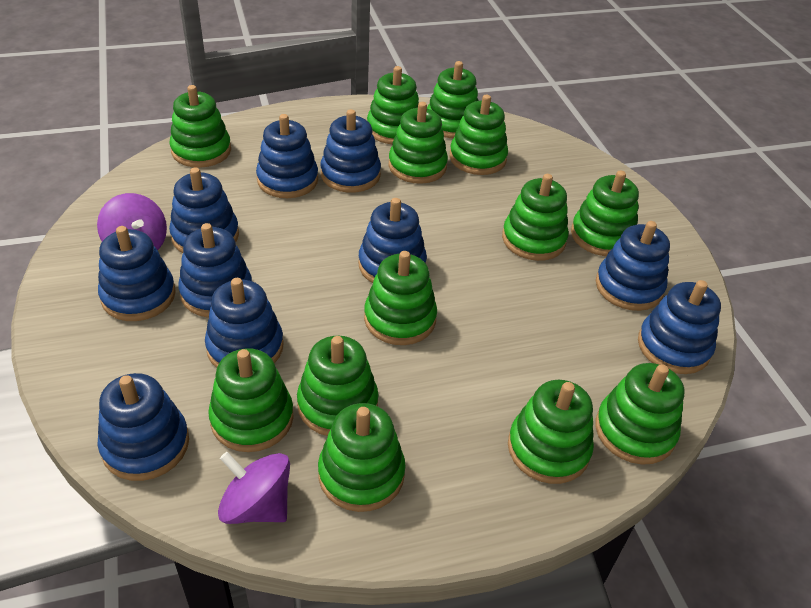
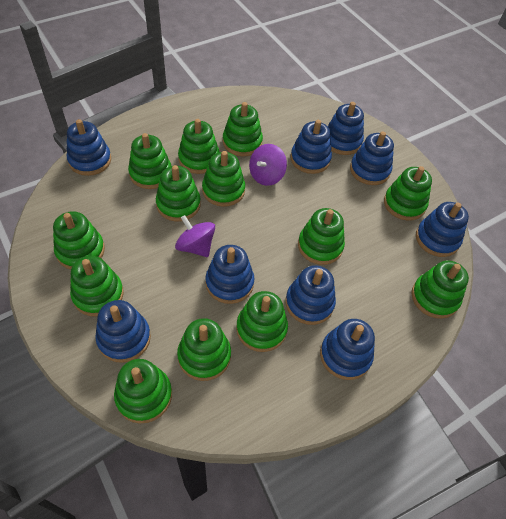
blue stacking toy: [97,373,189,481] [98,226,176,321] [169,167,239,253] [178,223,252,318] [205,278,284,368] [256,114,318,198] [320,109,381,193] [358,198,427,283] [596,221,670,311] [638,280,721,374] = 10 -> [67,119,111,176] [95,300,151,363] [205,245,254,304] [285,265,336,325] [291,120,332,174] [320,319,375,380] [328,102,364,155] [350,131,394,185] [416,202,469,257] = 9

